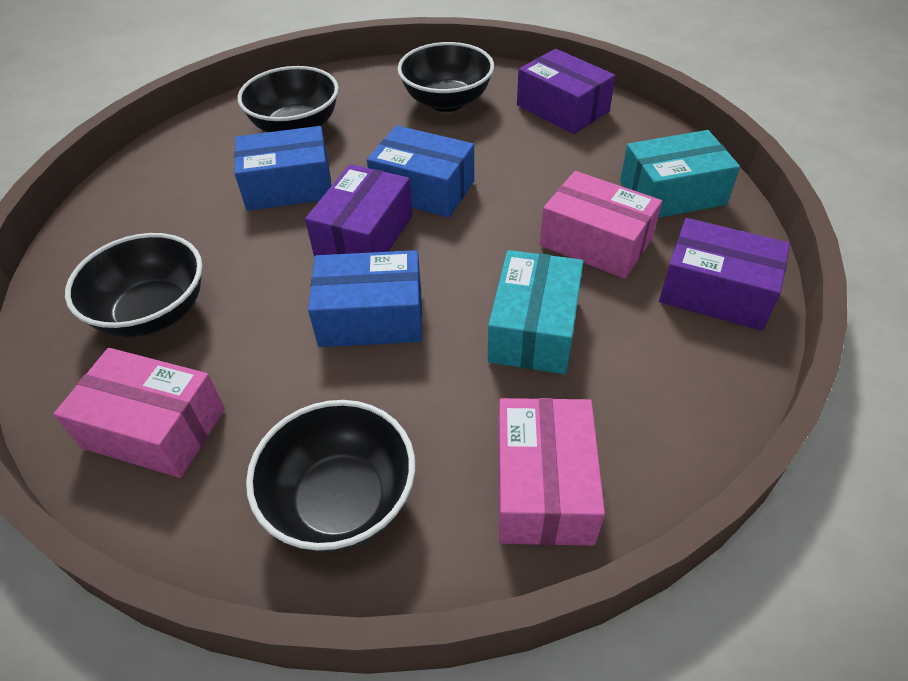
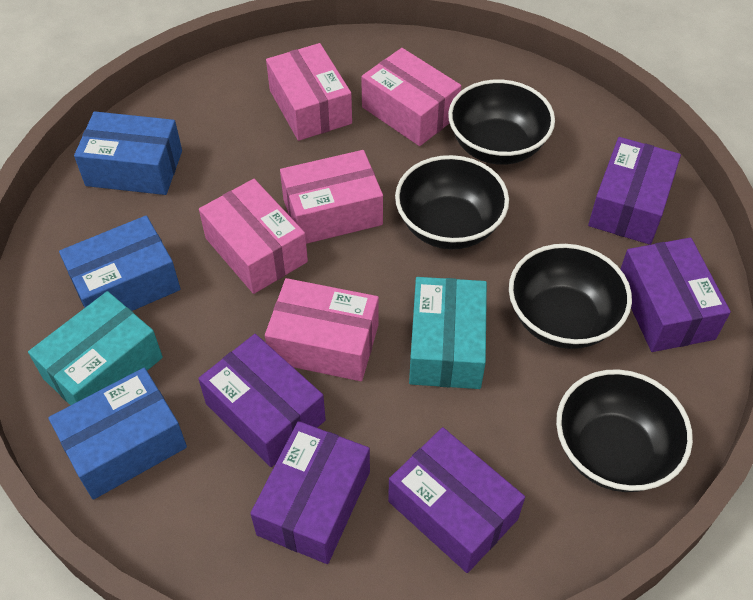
pink box: [53,348,225,478] [498,398,605,546] [540,171,662,279] = 3 -> [199,179,308,294] [265,278,379,381] [266,43,352,141] [280,150,383,244] [361,48,461,146] = 5
purple box: [305,164,413,256] [517,49,615,134] [659,218,790,331] = 3 -> [198,334,326,467] [250,421,370,564] [388,427,525,573] [588,137,681,245] [621,238,731,352] = 5

